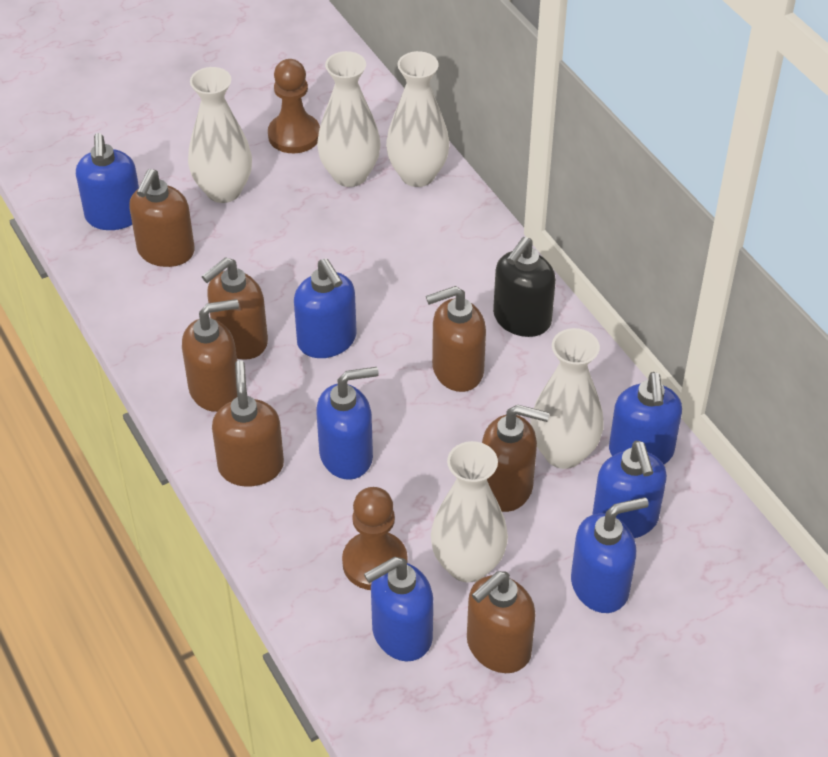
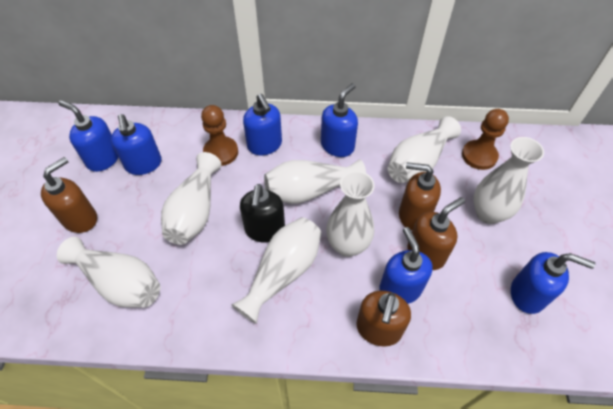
blue soap dispenser: [76,133,139,230] [294,259,357,358] [316,367,379,480] [364,557,433,661] [571,497,649,613] [592,441,667,538] [609,372,682,464] = 7 -> [59,100,119,172] [111,114,162,175] [243,94,282,155] [321,83,358,157] [379,227,433,304] [511,252,595,314] = 6
brown soap dispenser: [129,169,195,267] [182,299,239,412] [202,257,268,360] [212,360,284,487] [426,286,486,392] [467,571,536,673] [482,405,550,512] = 7 -> [41,157,97,233] [356,291,411,347] [399,162,441,230] [408,197,465,270] = 4
white vase: [188,67,252,203] [317,51,381,187] [386,51,449,187] [431,441,508,582] [530,328,604,469] = 5 -> [57,237,160,308] [161,152,221,245] [231,217,321,324] [264,159,366,204] [326,171,375,257] [388,116,461,183] [473,137,544,224] = 7

